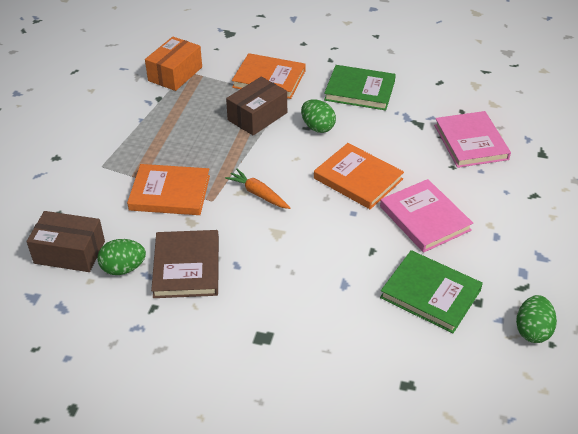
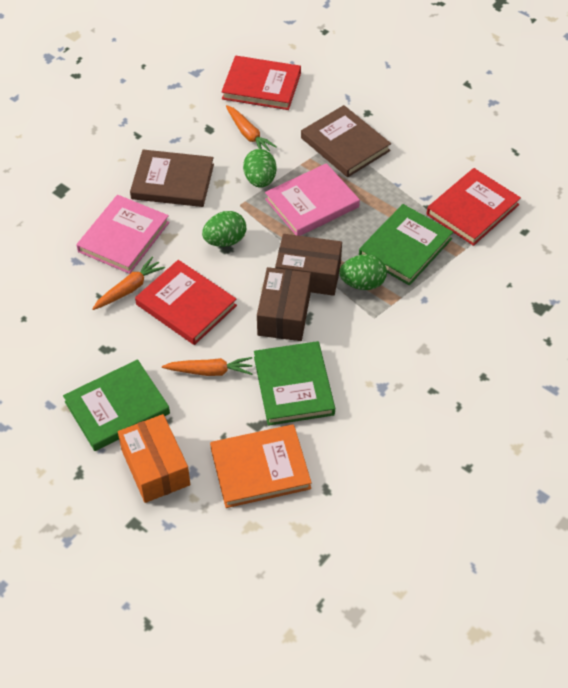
brown book: [151,230,219,298] = 1 -> [130,150,214,207] [301,105,391,177] = 2
green book: [324,65,396,111] [380,250,483,333] = 2 -> [63,359,170,451] [254,341,335,426] [359,204,453,285] = 3
orange book: [127,164,210,215] [232,53,306,99] [314,143,404,209] = 3 -> [210,424,312,508] = 1
orange carrot: [225,169,290,209] = 1 -> [92,256,165,310] [162,357,252,376] [226,105,277,151] = 3
red book: none = 0 -> [135,260,237,345] [221,56,301,110] [426,168,521,246] = 3

